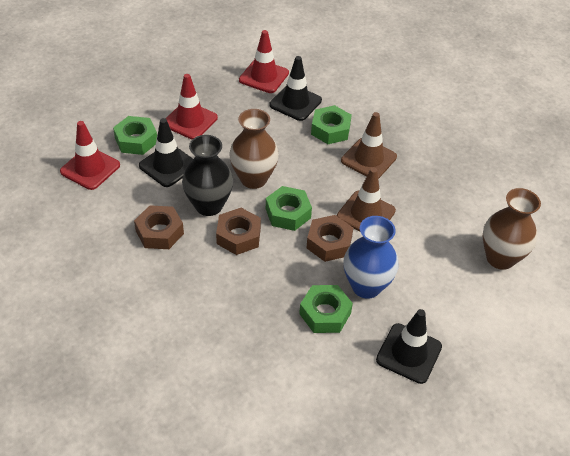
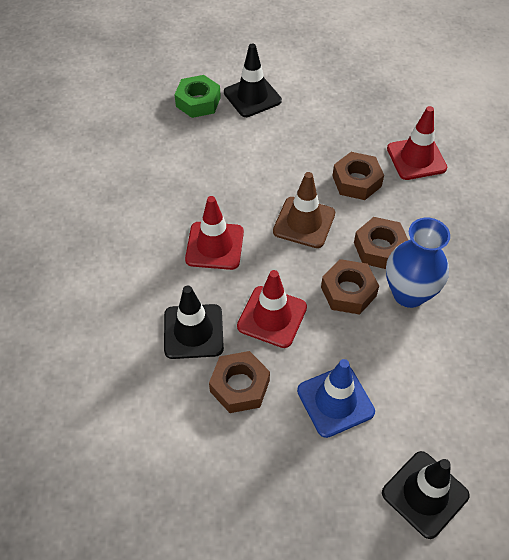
black vase: [182,135,233,216] = 1 -> none = 0
blue traffic cone: none = 0 -> [297,359,375,438] = 1
brown nut: [134,205,184,249] [216,208,261,255] [306,215,353,262] = 3 -> [209,351,270,413] [321,259,379,315] [333,152,384,200] [354,217,408,269] = 4
brown traffic cone: [337,167,396,232] [341,112,397,179] = 2 -> [273,172,335,248] = 1
brown vase: [229,109,279,189] [482,188,541,270] = 2 -> none = 0
green nut: [113,116,157,155] [266,186,312,231] [299,285,353,333] [311,105,352,144] = 4 -> [174,75,221,118] = 1

